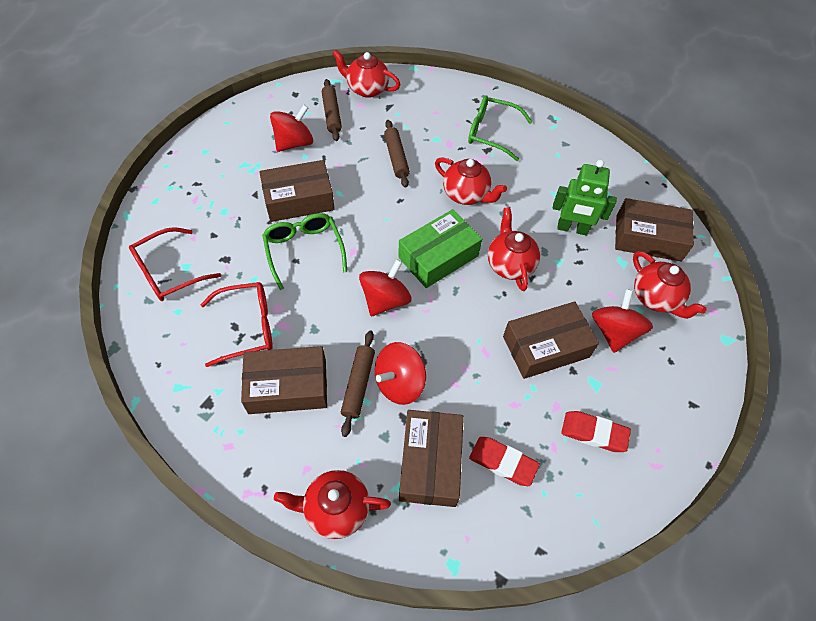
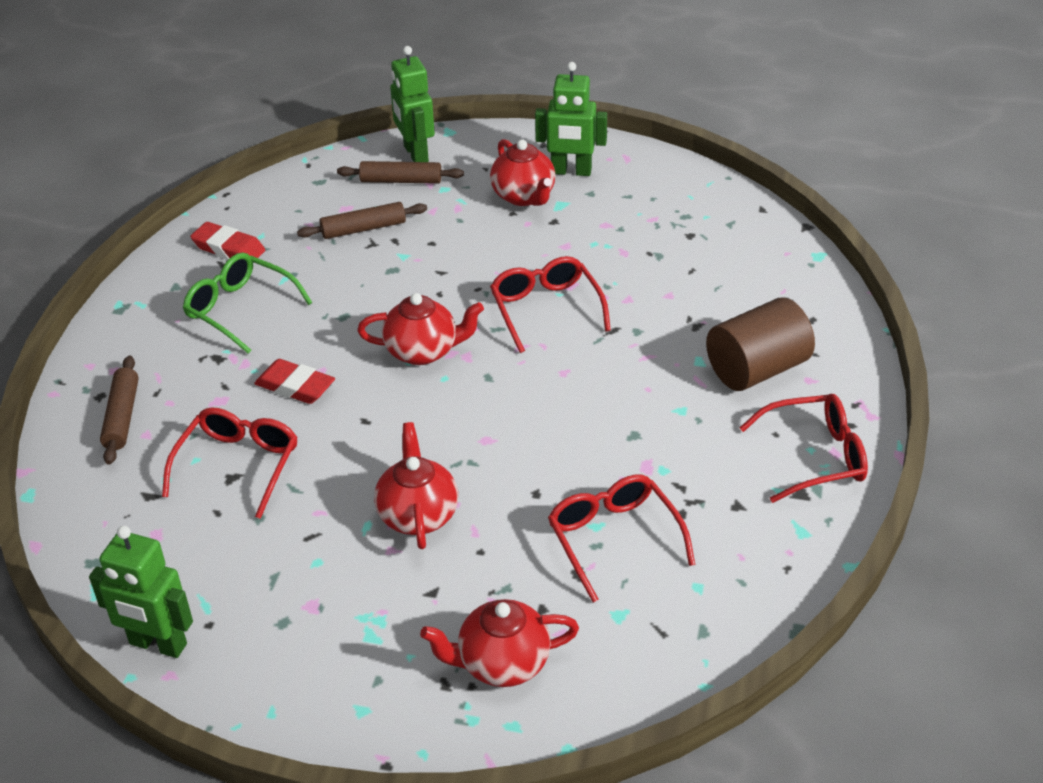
brown box: [241,346,327,414] [259,160,335,222] [399,410,464,507] [503,301,599,379] [615,198,694,262] = 5 -> none = 0
brown cylinder: none = 0 -> [706,297,815,391] = 1
green box: [398,209,482,288] = 1 -> none = 0
green glasses: [262,213,347,290] [468,96,533,161] = 2 -> [183,253,313,354] = 1
green robot: [553,160,617,235] = 1 -> [89,526,193,658] [390,46,435,162] [535,62,607,176] = 3
red glasses: [129,227,221,301] [200,282,273,367] = 2 -> [162,407,298,519] [490,256,611,353] [548,475,695,602] [739,394,868,503] = 4
red spinning top: [270,105,313,152] [359,259,412,316] [375,342,426,405] [592,289,653,353] = 4 -> none = 0
red teapot: [274,470,391,539] [332,50,401,98] [435,157,507,205] [488,207,540,291] [633,251,707,319] = 5 -> [357,293,484,365] [374,422,458,549] [420,599,579,687] [490,139,556,206] = 4

